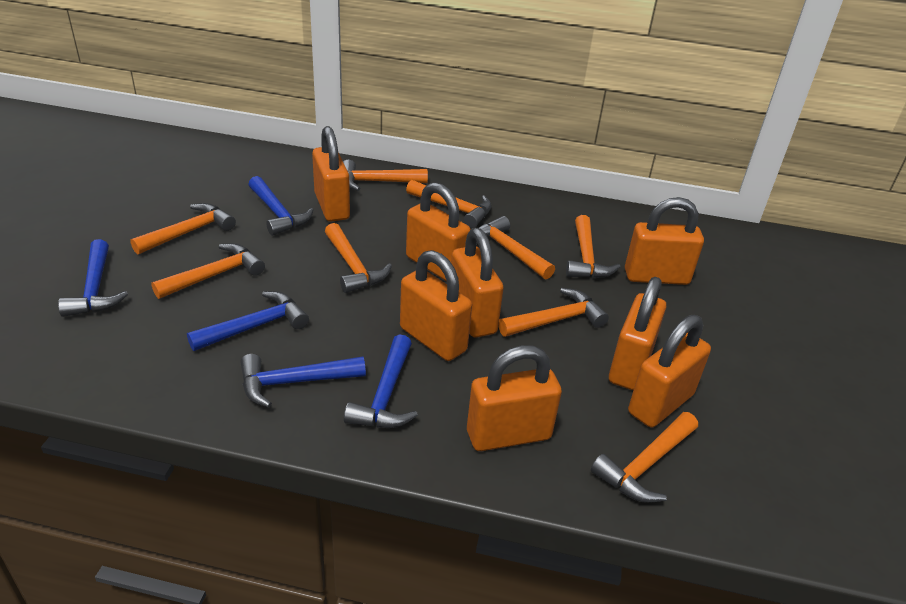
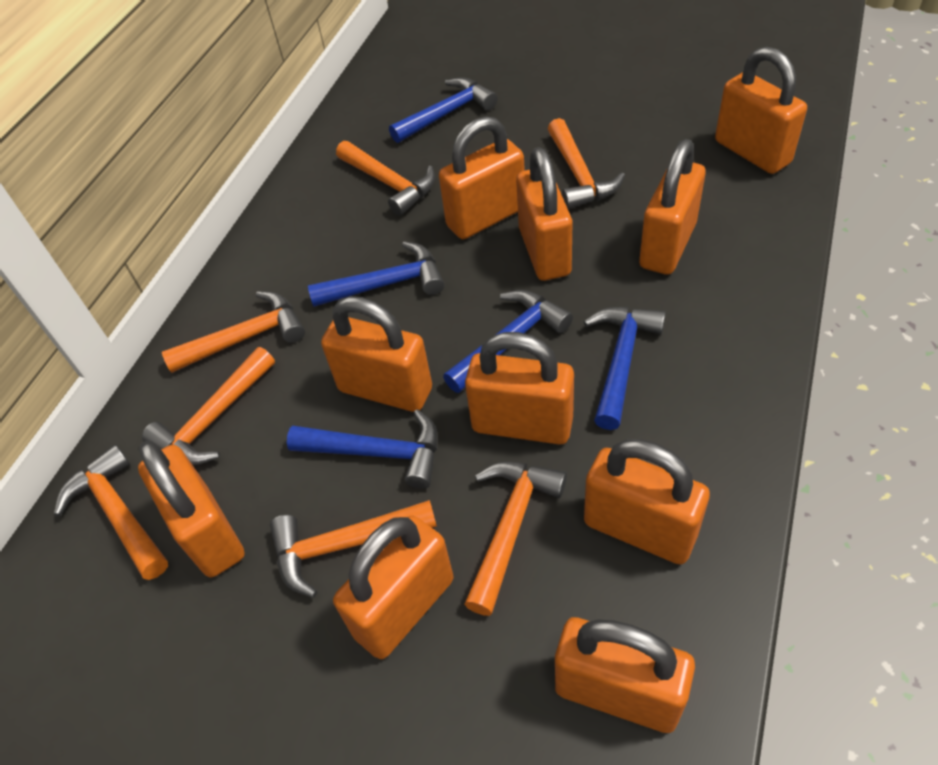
orange hammer: [130,203,236,254] [151,243,265,299] [325,223,392,293] [343,160,428,191] [406,180,492,228] [476,216,555,279] [499,288,609,337] [566,215,621,278] [591,412,698,503] = 9 -> [54,445,168,580] [142,347,275,465] [162,291,305,373] [270,500,437,598] [336,141,435,216] [464,462,567,616] [548,118,625,210] = 7
orange padlock: [312,126,350,222] [400,250,472,361] [406,182,471,281] [451,228,504,337] [467,345,562,451] [609,277,666,390] [625,197,704,285] [628,315,711,428] = 8 -> [138,441,245,577] [321,296,432,412] [333,516,454,659] [439,116,525,239] [465,332,574,445] [516,147,572,281] [555,617,695,733] [584,439,710,565] [639,139,706,275] [715,47,807,174] = 10

